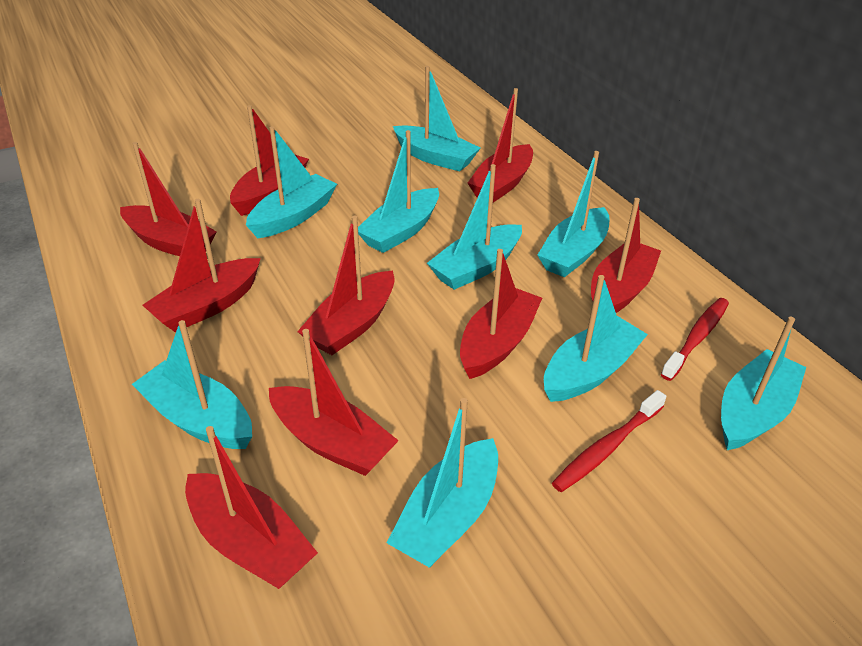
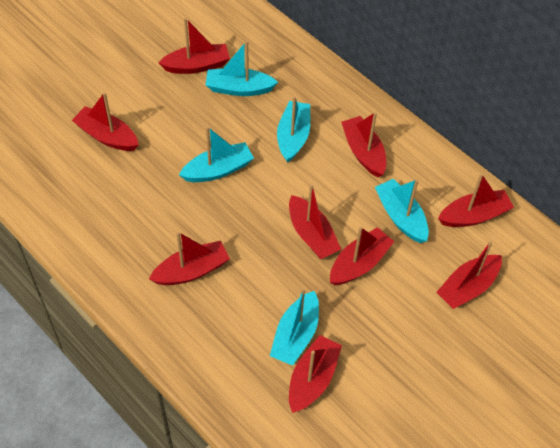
red toothbrush: [552,390,666,492] [661,298,729,381] = 2 -> none = 0
turquoise boat: [132,320,252,449] [246,126,337,238] [358,130,439,253] [387,398,498,568] [393,66,480,172] [427,164,522,290] [538,151,610,277] [544,275,648,402] [721,317,806,450] = 9 -> [179,126,254,182] [206,41,278,96] [270,288,319,366] [277,96,310,163] [375,179,429,243] = 5

